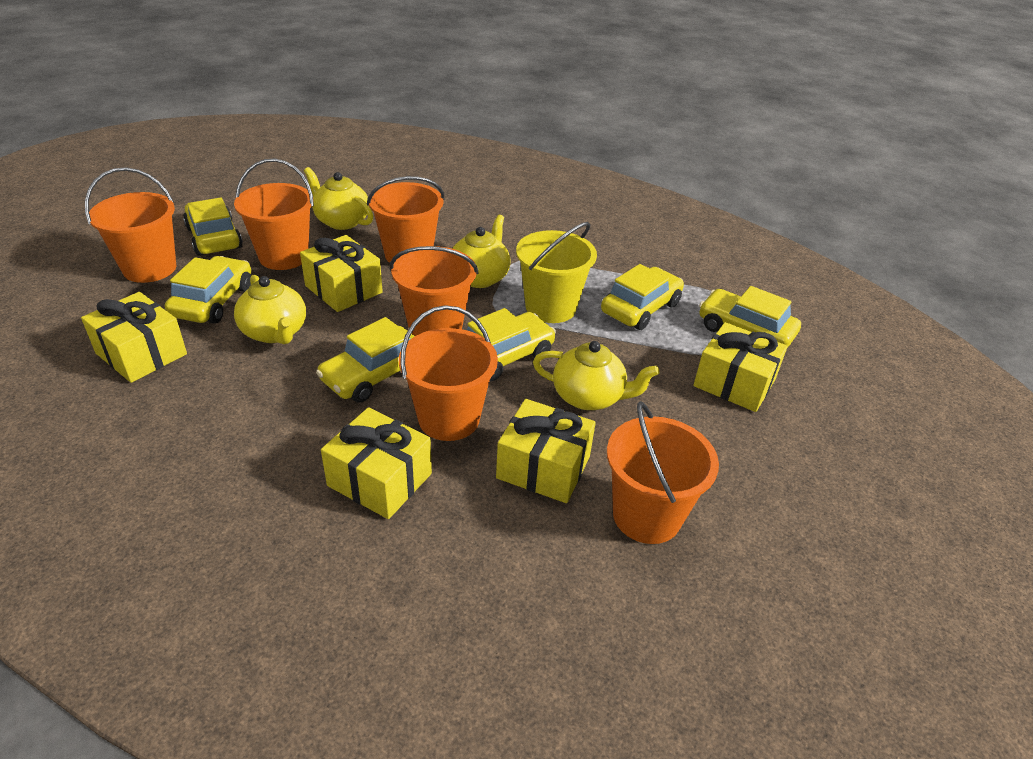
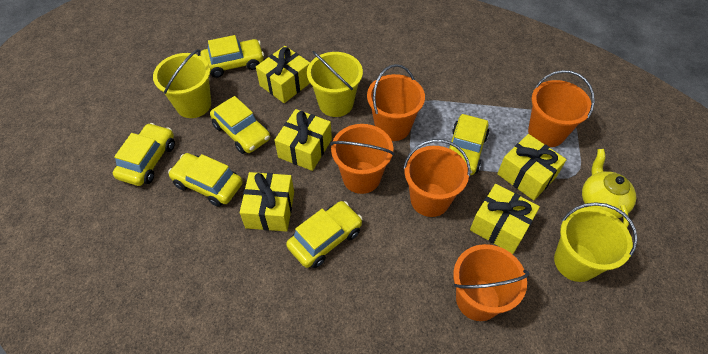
orange bucket: [85,167,176,283] [234,159,314,270] [367,176,445,263] [390,246,478,336] [399,305,498,441] [607,401,719,544] = 6 -> [330,124,394,194] [367,64,425,141] [403,139,471,217] [453,244,529,321] [528,70,595,147] = 5
yellow bucket: [516,222,597,323] = 1 -> [153,49,211,118] [307,51,363,117] [554,202,637,282] = 3
yellow teapot: [234,275,306,344] [304,167,373,230] [452,215,510,288] [533,341,659,410] = 4 -> [582,149,636,228] = 1

